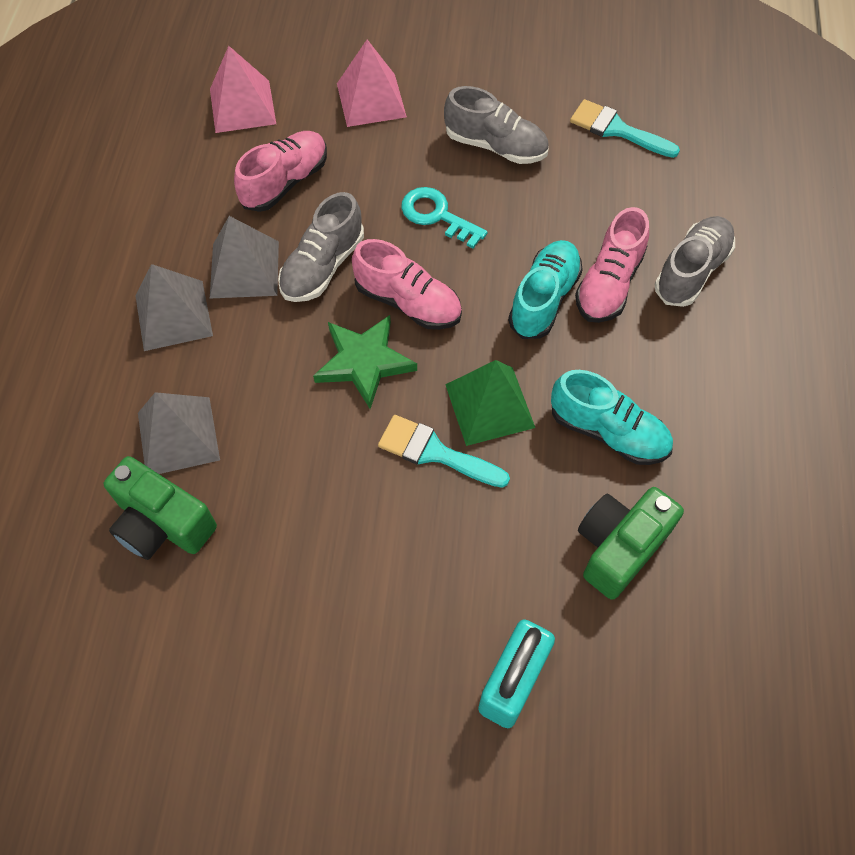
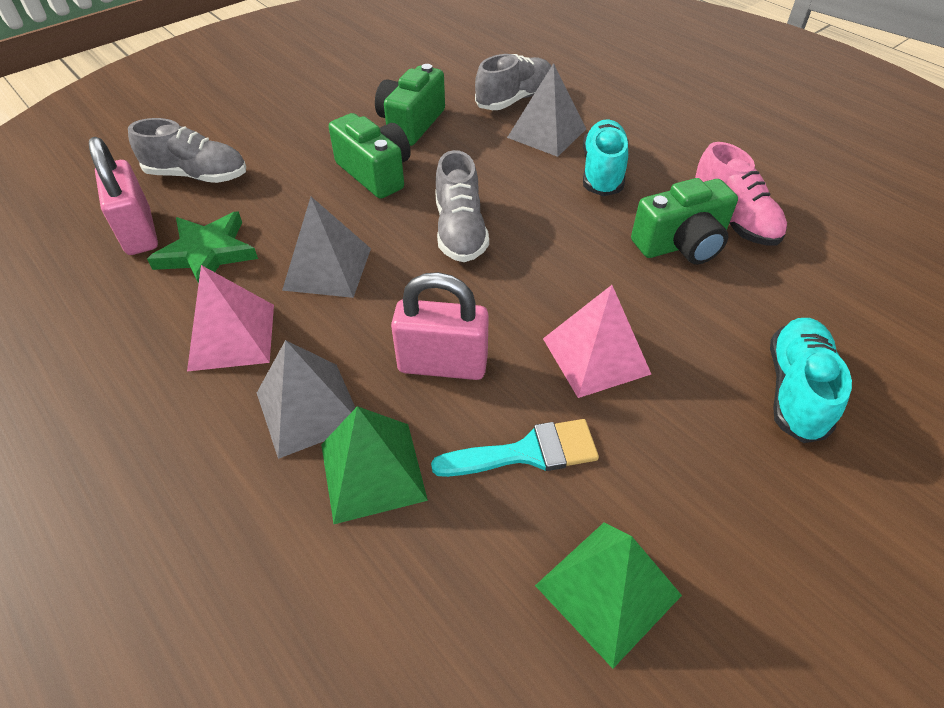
green camera: [104,456,217,560] [578,487,684,600] = 2 -> [329,113,411,199] [375,64,445,146] [631,178,738,264] = 3
green pyramid: [445,360,535,446] = 1 -> [321,406,428,524] [535,523,682,668] = 2
pink padlock: none = 0 -> [89,137,158,255] [391,272,489,380] = 2
pink shoe: [234,131,327,212] [352,239,462,330] [575,207,649,323] = 3 -> [695,142,787,246] = 1
turquoise brush: [378,415,510,488] [570,99,680,158] = 2 -> [431,419,599,477] = 1
turquoise key: [401,187,488,248] = 1 -> none = 0
turquoise padlock: [478,619,555,728] = 1 -> none = 0

